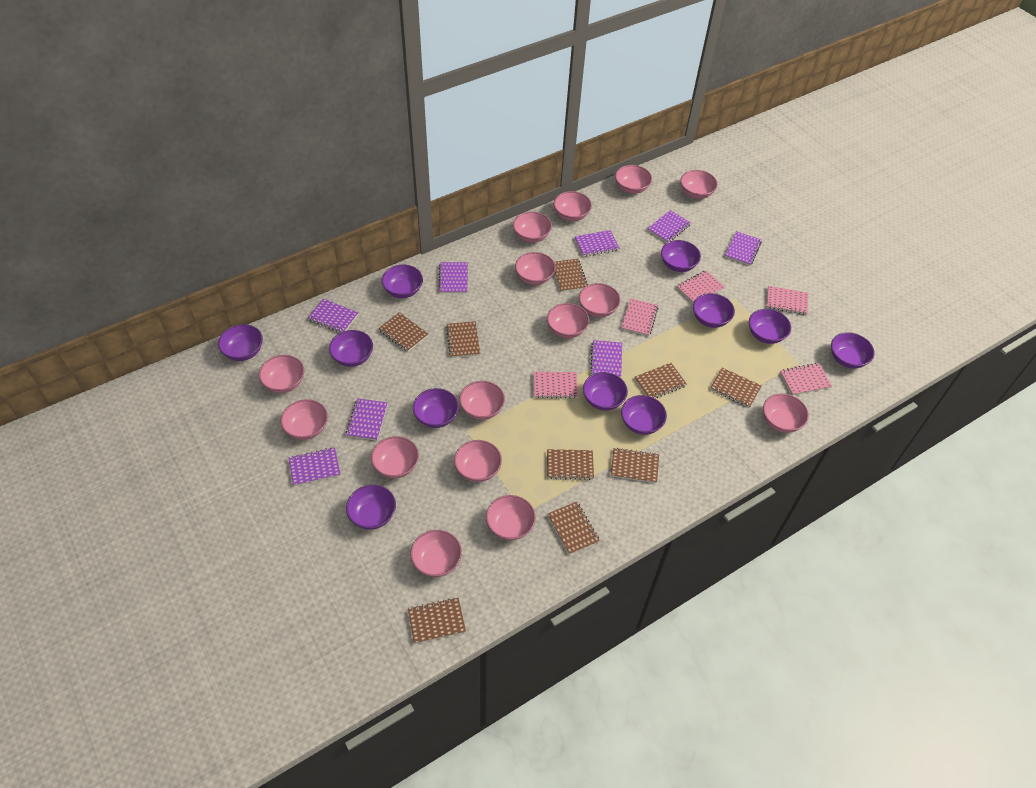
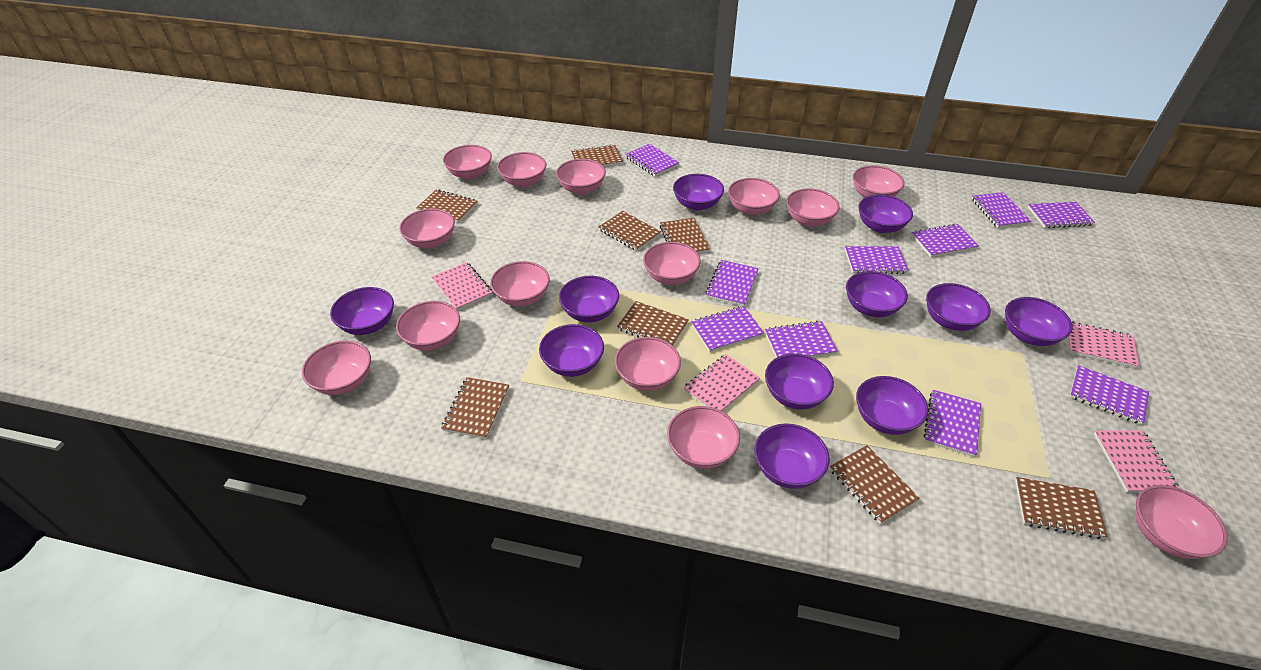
brown notebook: [378,312,428,352] [408,598,466,644] [446,321,480,358] [547,449,594,480] [548,502,600,555] [554,259,588,292] [611,448,659,483] [635,363,687,398] [710,368,762,408] = 9 -> [416,190,478,223] [441,377,509,439] [571,144,623,167] [599,211,661,251] [617,301,689,346] [660,218,710,254] [830,445,920,524] [1015,477,1107,539] = 8
pink bowl: [259,355,304,393] [281,399,328,440] [371,436,419,478] [410,530,462,577] [454,440,502,482] [459,381,505,420] [486,495,536,540] [513,212,552,243] [515,252,556,285] [547,303,589,338] [554,191,592,221] [579,283,620,317] [615,165,652,194] [680,170,718,199] [763,393,809,433] = 15 -> [302,341,371,395] [396,301,460,350] [399,209,455,248] [443,145,492,179] [490,261,550,306] [497,152,546,187] [556,159,606,195] [615,337,681,391] [643,242,701,285] [667,406,740,469] [728,178,780,215] [786,188,840,227] [853,165,905,197] [1135,485,1228,559] = 14
pink notebook: [534,372,578,399] [621,298,658,336] [677,270,725,303] [767,286,808,315] [780,363,832,396] = 5 -> [432,262,492,311] [683,354,760,411] [1067,321,1139,368] [1094,430,1179,493] = 4
purple notebook: [289,447,340,486] [308,299,359,333] [346,398,388,441] [438,262,468,293] [575,230,619,257] [590,340,622,378] [647,210,691,243] [725,231,762,266] = 8 -> [625,144,680,176] [691,306,764,352] [706,260,758,306] [765,321,838,358] [845,246,909,274] [911,224,979,257] [924,390,981,457] [972,192,1031,228] [1028,202,1095,228] [1069,365,1149,425] = 10

